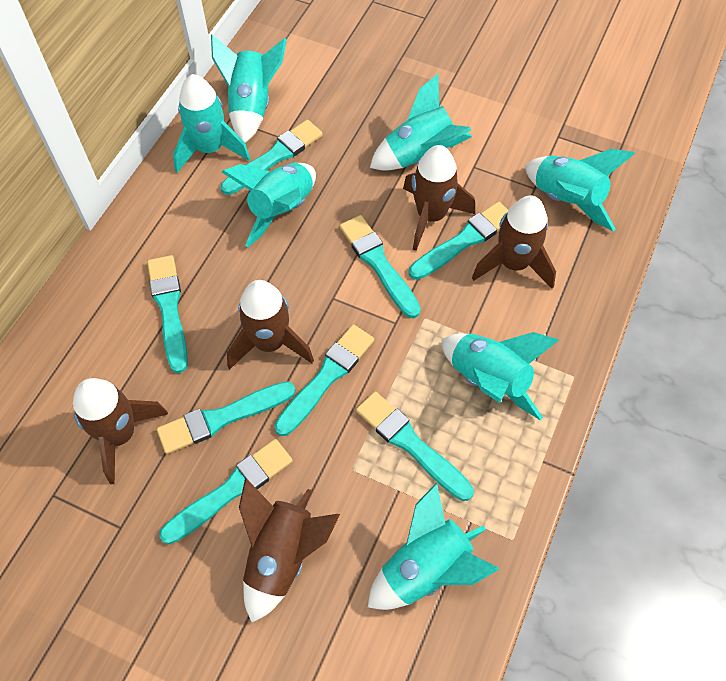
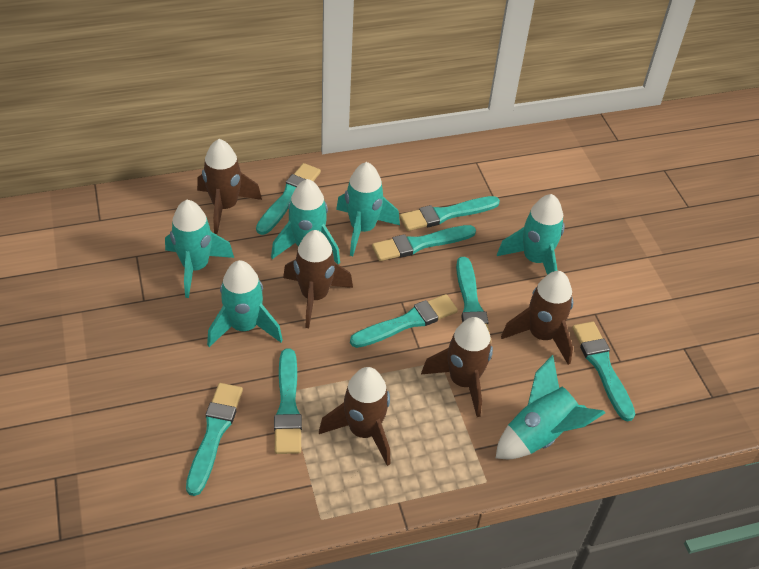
turquoise rocket: [173,74,250,173] [211,34,287,143] [222,163,316,247] [368,483,499,610] [370,74,472,171] [442,332,559,420] [525,149,635,231] = 7 -> [165,200,234,298] [207,260,283,347] [271,179,340,265] [336,162,400,256] [496,355,605,459] [497,194,565,275] = 6

